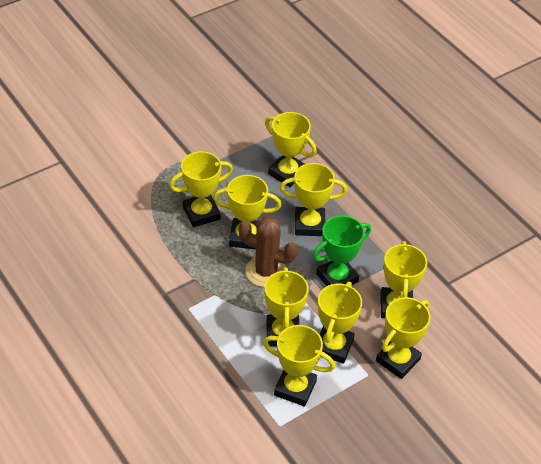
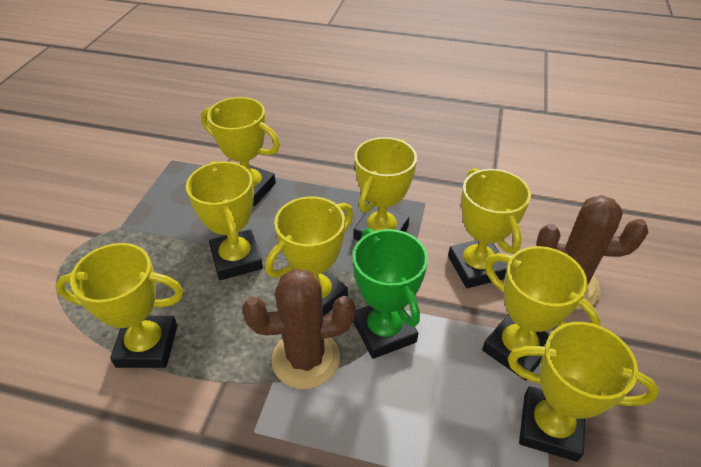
brown cactus: [238,216,298,287] = 1 -> [242,268,356,389] [536,195,648,310] = 2
yellow trophy: [169,151,233,227] [213,175,281,250] [263,325,335,406] [264,267,309,347] [265,112,317,187] [279,163,347,236] [318,282,362,364] [376,297,431,379] [380,241,427,318] = 9 -> [55,243,183,368] [186,161,263,280] [201,97,280,206] [265,197,353,316] [353,137,417,241] [448,168,531,288] [482,246,601,381] [508,322,659,462] = 8

